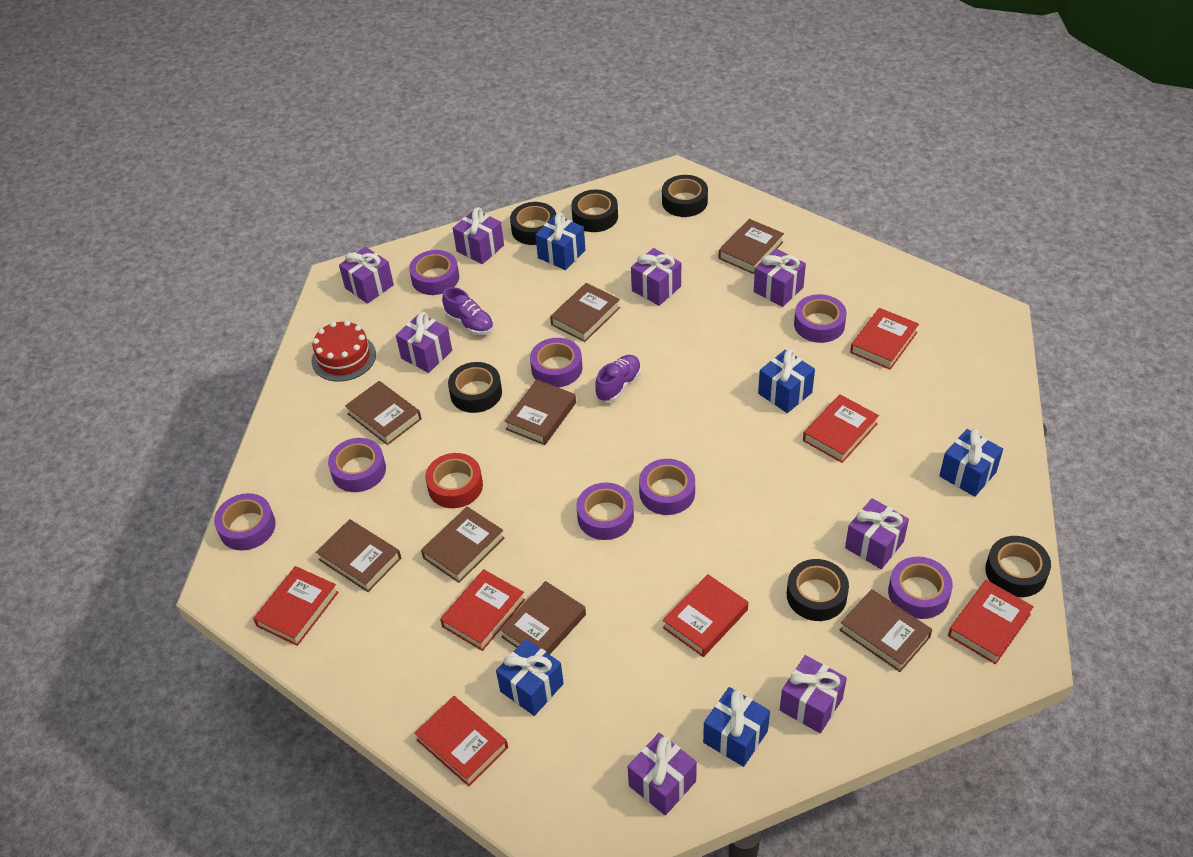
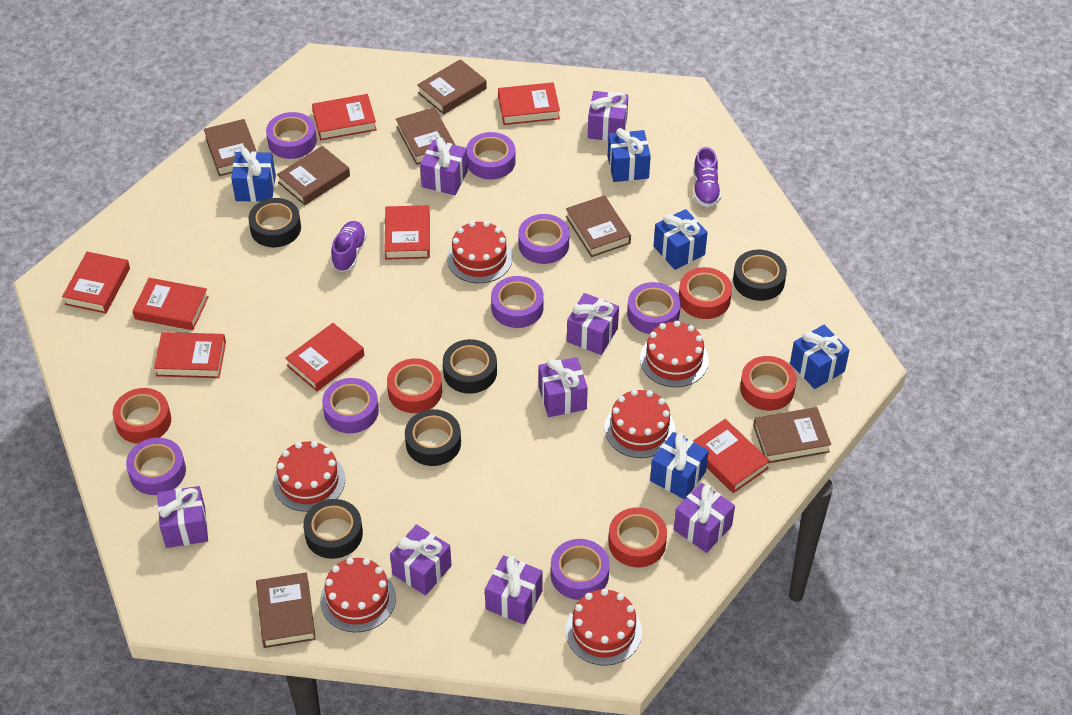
black tape: [448,362,502,413] [510,202,556,245] [571,189,618,232] [662,175,708,217] [787,559,849,621] [985,536,1051,597] = 6 -> [248,198,301,247] [303,499,363,559] [405,409,461,466] [443,339,497,394] [733,249,787,301] = 5
brown book: [316,519,401,592] [345,381,421,445] [421,507,504,583] [500,581,586,655] [504,379,576,445] [550,283,620,342] [719,219,784,274] [840,589,932,672] = 8 -> [204,119,257,176] [256,572,316,648] [277,146,350,205] [396,107,455,165] [417,59,487,115] [566,195,631,257] [753,407,831,464] = 7
red book: [253,566,339,646] [414,696,508,786] [440,569,525,651] [663,574,748,657] [803,394,879,463] [850,308,919,370] [948,580,1034,664] = 7 -> [62,252,130,313] [133,278,209,330] [154,332,226,378] [285,323,364,391] [312,94,377,140] [385,205,430,260] [498,82,560,125] [693,419,770,493] = 8
red cake: [312,320,376,382] = 1 -> [273,441,345,512] [320,557,396,632] [447,221,513,283] [566,588,642,666] [604,389,675,458] [640,321,709,387] = 6
red tape: [425,453,483,508] = 1 -> [113,388,171,444] [387,358,442,413] [608,507,667,567] [679,267,732,319] [740,356,797,411] = 5

